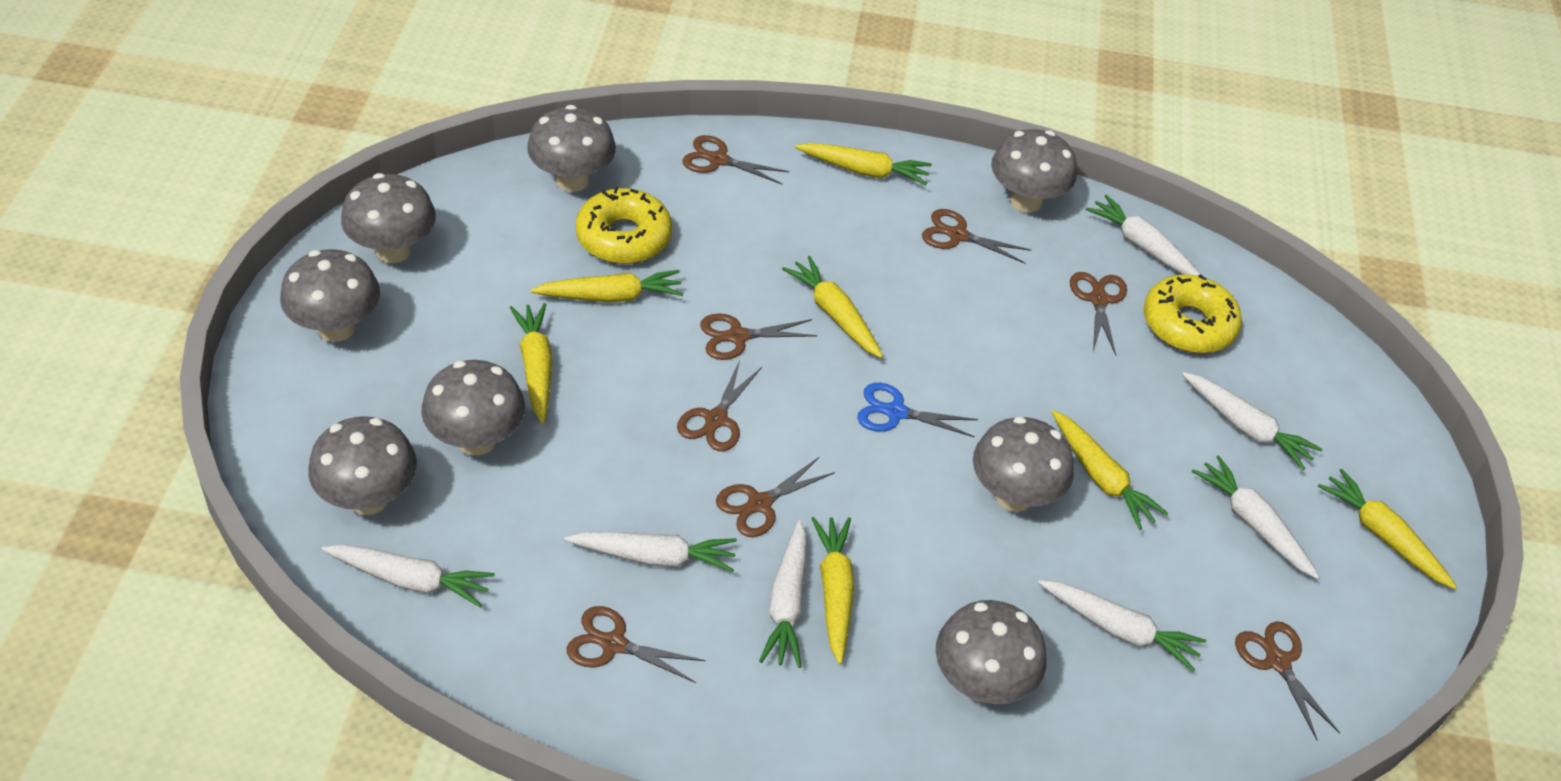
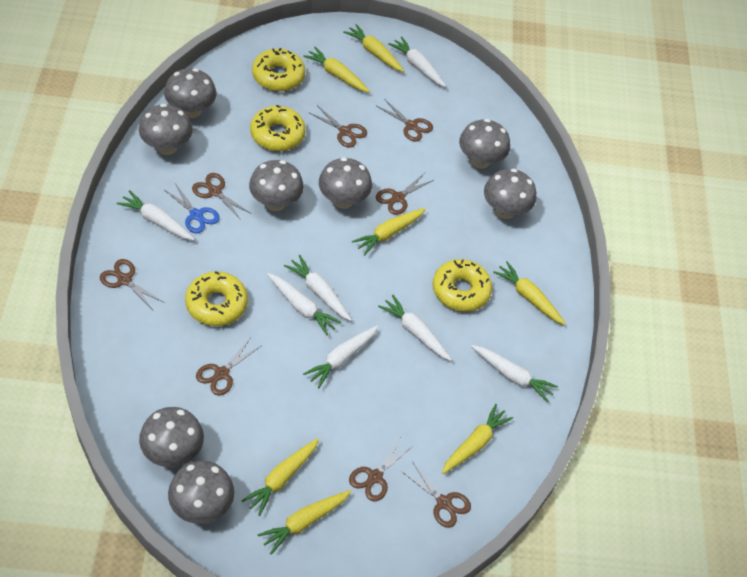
yellow donut: [576,187,672,264] [1143,274,1242,353] = 2 -> [185,271,248,326] [250,105,306,151] [252,48,305,91] [433,259,492,312] = 4

